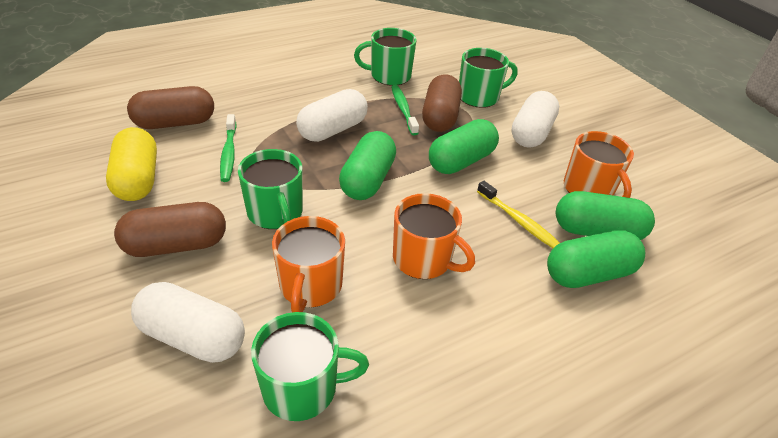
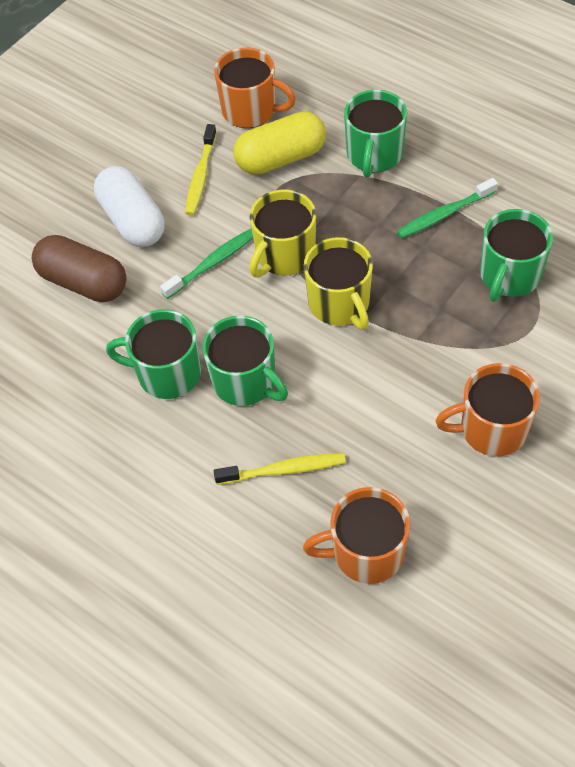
brown capsule: [114,202,226,257] [127,86,214,129] [422,74,462,132] = 3 -> [32,235,127,302] = 1
green capsule: [339,131,396,200] [429,119,499,174] [547,230,645,288] [556,191,655,240] = 4 -> none = 0
white capsule: [131,282,245,363] [296,89,368,142] [511,91,559,148] = 3 -> [94,166,165,247] = 1
yellow mug: none = 0 -> [249,190,316,277] [304,237,373,330] = 2
yellow toothbrush: [477,181,560,248] = 1 -> [185,124,217,216] [214,453,346,485] = 2

